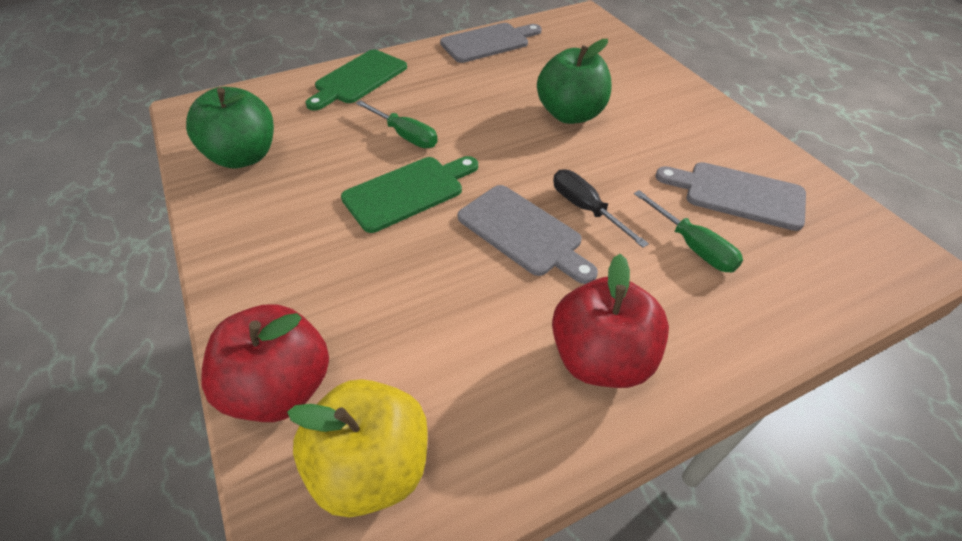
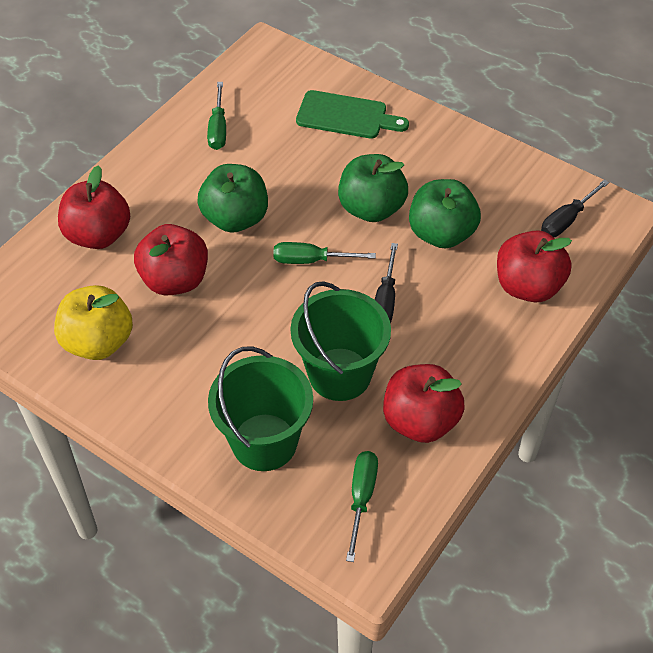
black screwdriver: [553,169,649,248] = 1 -> [375,243,398,323] [541,179,609,237] = 2
green apple: [186,87,274,168] [537,39,611,124] = 2 -> [197,164,268,233] [338,154,408,222] [409,179,481,248] = 3
green bucket: none = 0 -> [208,346,313,471] [290,281,391,401] = 2
green cutting board: [305,50,407,111] [341,156,478,233] = 2 -> [296,90,409,139] = 1
green screwdriver: [356,100,438,148] [634,190,743,273] = 2 -> [207,82,226,150] [273,242,376,264] [346,451,378,562] = 3
grey cutting board: [440,23,542,63] [458,185,598,284] [656,162,806,231] = 3 -> none = 0
red apple: [201,304,329,422] [552,254,669,388] = 2 -> [58,165,130,249] [134,224,208,296] [383,364,465,443] [497,230,572,302] = 4

